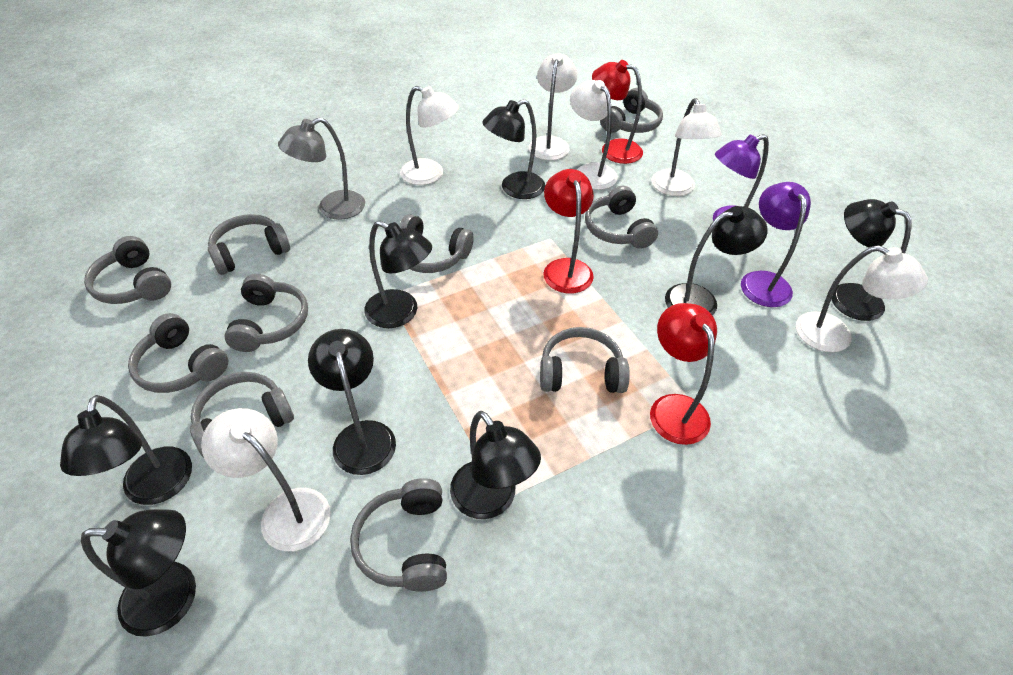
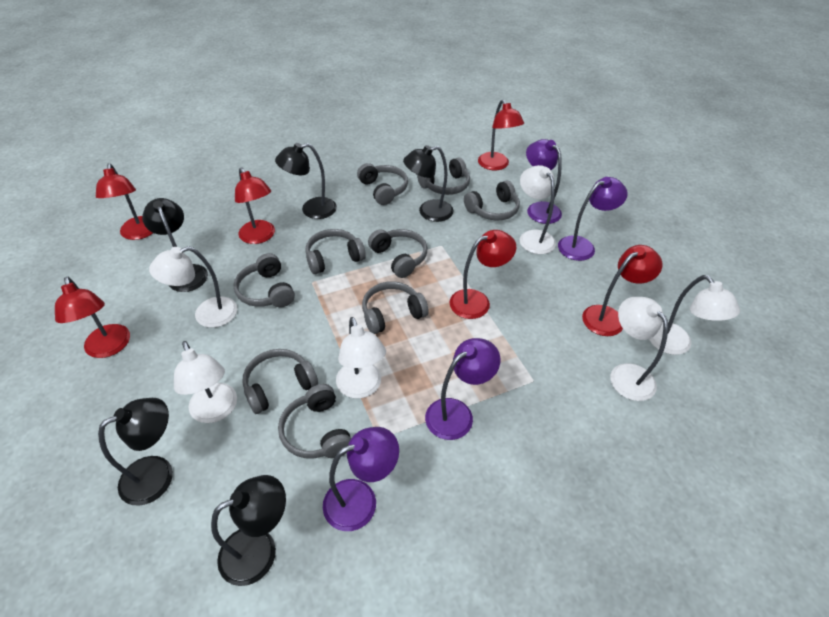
black lamp: [60,395,192,505] [81,509,196,637] [308,329,396,475] [364,221,432,328] [450,411,541,519] [482,99,545,199] [665,206,768,315] [832,199,912,321] = 8 -> [98,398,173,506] [142,198,208,292] [211,475,286,586] [275,143,337,219] [403,145,454,222] = 5
grey headphones: [84,236,171,304] [128,313,228,393] [190,372,294,458] [208,214,290,275] [224,274,308,352] [350,478,447,592] [399,214,474,273] [540,327,630,393] [585,186,658,249] [600,88,663,133] = 10 -> [233,253,295,307] [242,349,318,414] [278,384,351,458] [305,229,366,274] [357,163,408,205] [362,281,429,334] [368,229,427,278] [417,157,470,195] [464,181,520,221] = 9
grey lamp: [278,117,365,220] = 1 -> none = 0
purple lamp: [713,134,769,221] [741,182,811,307] = 2 -> [323,427,399,531] [425,338,501,440] [526,139,562,224] [558,177,628,261] = 4
red lamp: [543,169,594,294] [592,60,643,164] [650,303,717,445] = 3 -> [55,277,130,358] [96,163,153,240] [235,167,275,244] [449,230,516,319] [478,100,524,170] [582,245,662,336] = 6

